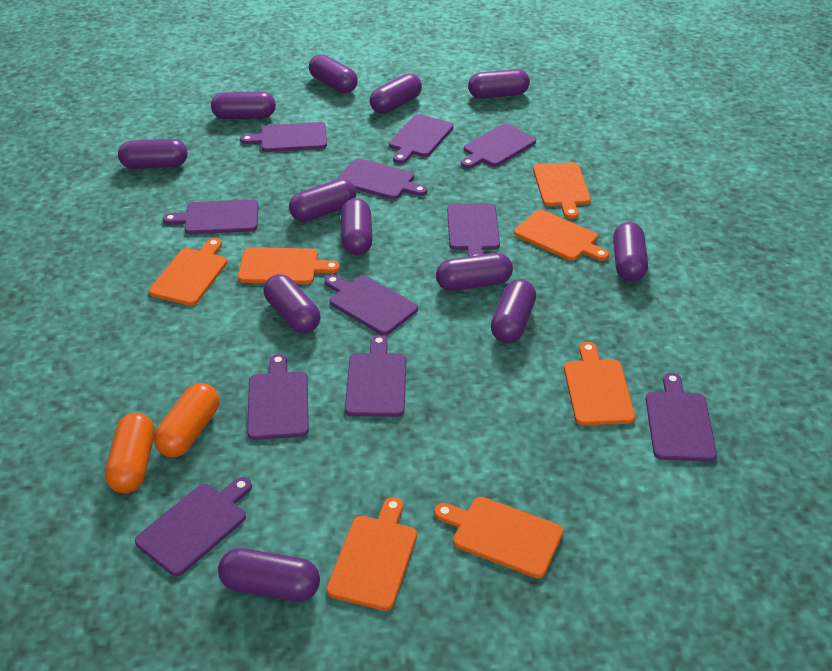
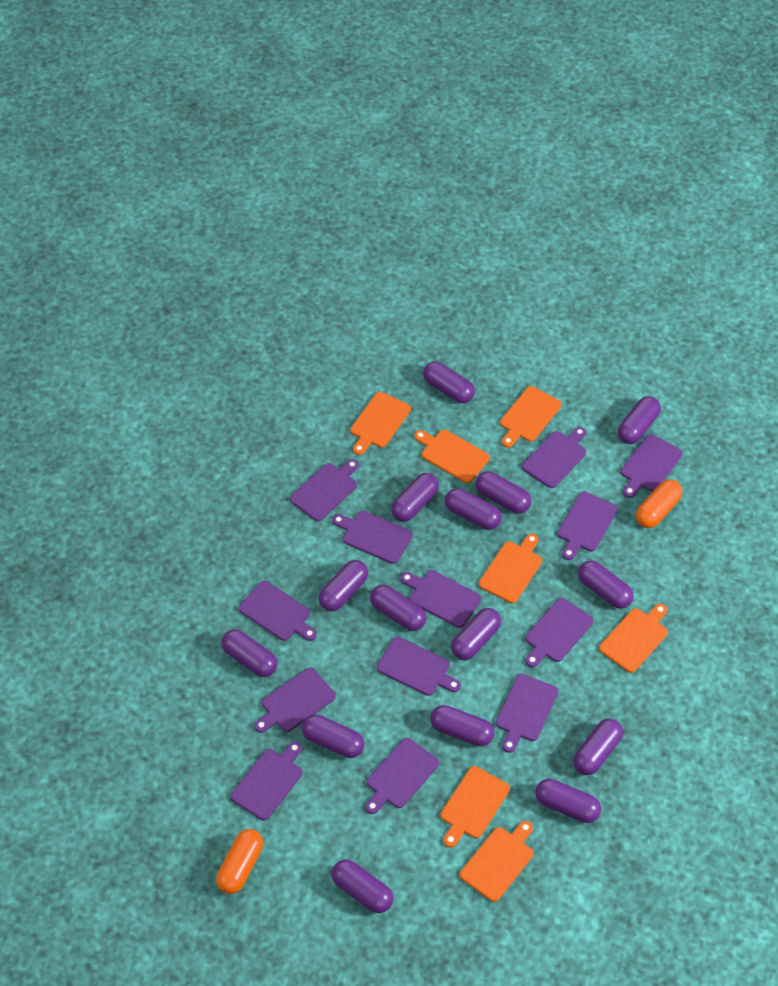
purple capsule: [118,139,188,169] [211,91,276,119] [218,548,320,602] [264,274,321,333] [289,179,356,222] [309,54,358,93] [341,198,373,256] [370,73,422,114] [436,253,513,291] [468,69,530,99] [491,279,536,343] [613,222,648,282] = 12 -> [221,629,277,677] [302,714,364,758] [319,560,368,611] [332,860,393,913] [370,585,426,631] [391,473,439,522] [423,362,475,403] [430,705,494,746] [445,488,502,530] [451,608,501,660] [475,471,531,514] [535,779,601,823] [573,719,623,775] [578,560,634,609] [618,396,661,444] = 15
purple cutting board: [135,477,252,576] [163,200,259,234] [240,122,327,152] [247,354,309,440] [324,275,418,335] [337,158,427,199] [345,335,406,417] [389,114,453,164] [447,203,500,256] [461,123,536,169] [646,373,717,462] = 11 -> [230,741,302,820] [238,581,317,641] [254,667,336,733] [290,459,359,521] [332,510,413,564] [365,738,439,814] [376,637,461,696] [401,570,481,628] [496,674,559,753] [522,427,586,488] [525,598,594,667] [557,492,618,560] [621,434,683,498] = 13

